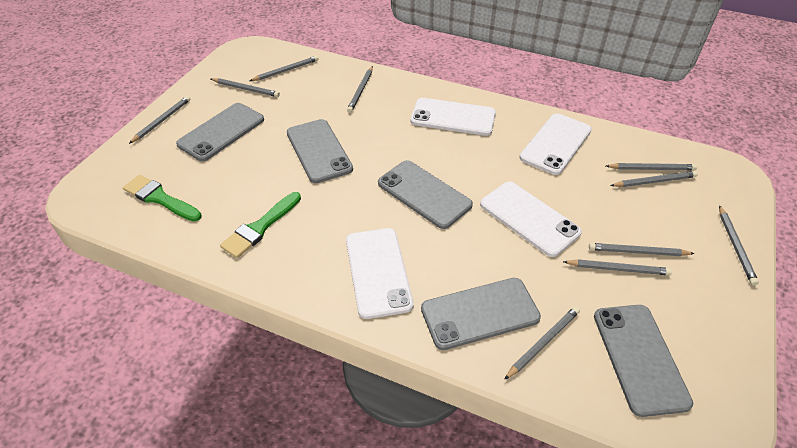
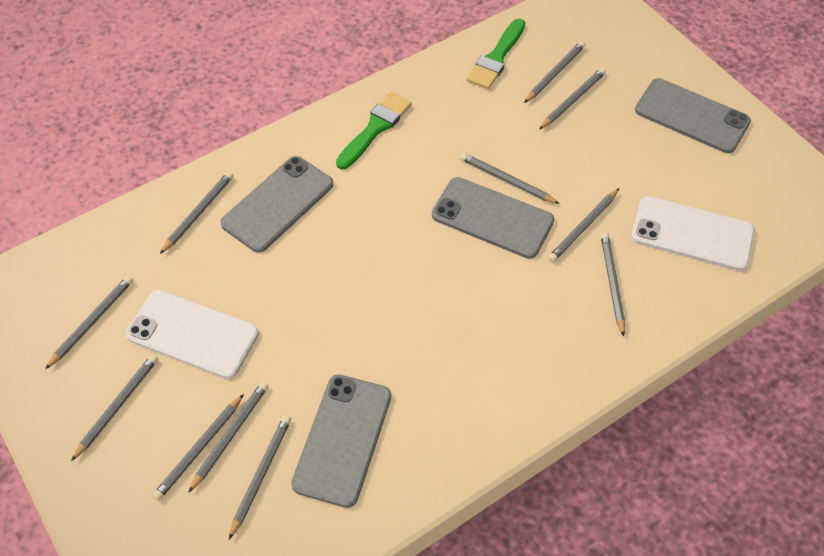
grey pencil: [129,96,191,144] [211,78,280,97] [250,56,319,81] [347,66,373,113] [504,306,580,380] [563,259,672,275] [589,243,695,256] [606,163,697,170] [610,171,698,187] [719,205,759,286] = 10 -> [45,276,133,369] [71,354,158,461] [152,394,244,501] [160,172,233,254] [188,381,268,493] [229,415,291,539] [460,153,560,204] [524,41,585,103] [539,68,606,129] [548,188,619,262] [601,232,625,337] = 11
grey phone: [176,103,264,161] [287,119,353,183] [378,160,473,229] [421,278,541,350] [594,305,693,417] = 5 -> [220,156,333,253] [291,374,391,508] [432,177,554,259] [635,78,751,153] = 4
white phone: [346,228,413,319] [410,98,496,136] [480,181,582,257] [519,113,592,175] = 4 -> [126,290,259,379] [631,196,755,271] = 2

